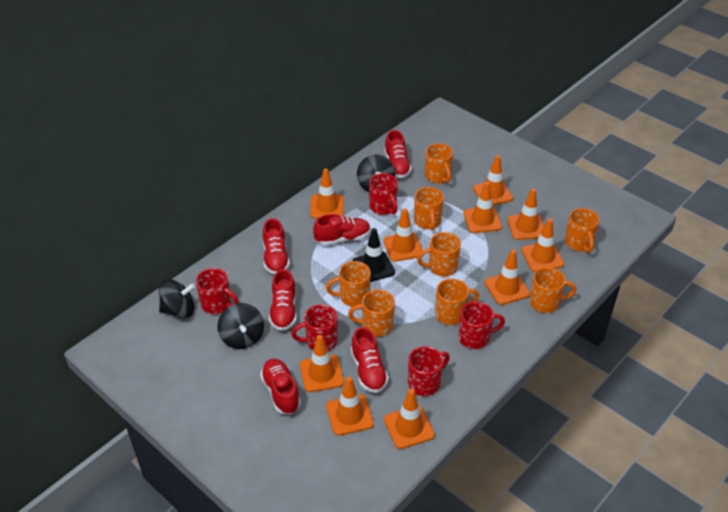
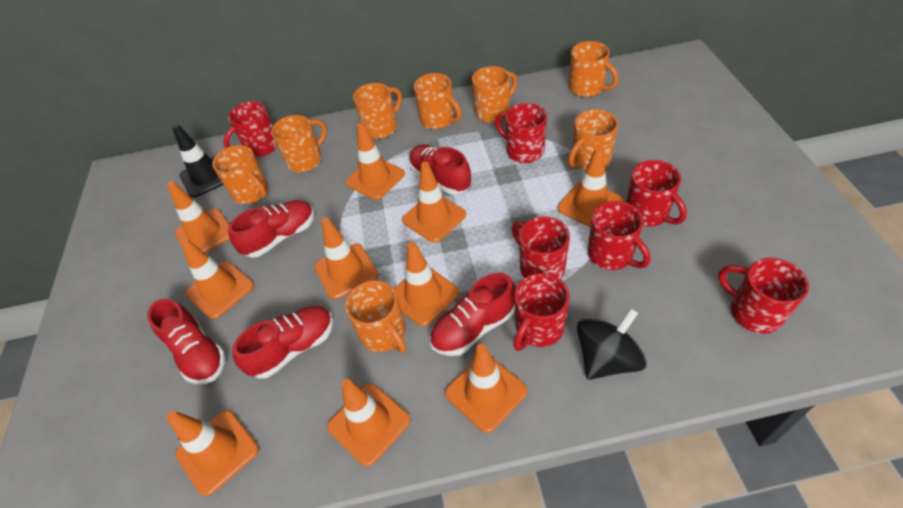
black spinning top: [159,279,195,318] [217,303,264,349] [357,155,395,192] = 3 -> [577,308,647,380] = 1
red mug: [196,268,238,314] [291,304,338,351] [369,173,398,215] [408,346,450,396] [458,302,505,349] = 5 -> [223,101,277,157] [495,103,547,163] [512,216,570,279] [513,273,570,351] [588,201,651,270] [626,160,687,227] [718,258,809,334] = 7
red shoe: [260,359,301,414] [263,218,290,274] [269,269,297,331] [313,214,370,246] [351,327,389,393] [384,130,412,178] = 6 -> [147,298,226,384] [228,200,315,258] [232,306,333,379] [409,145,471,195] [430,273,516,356] = 5

